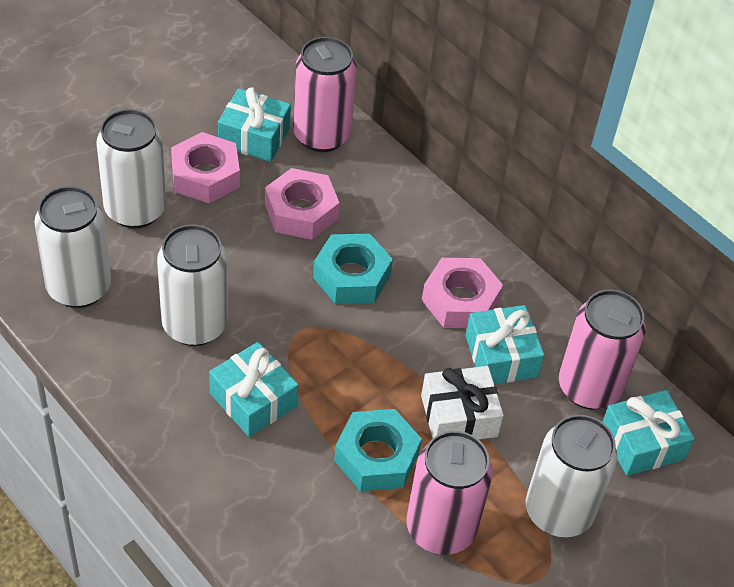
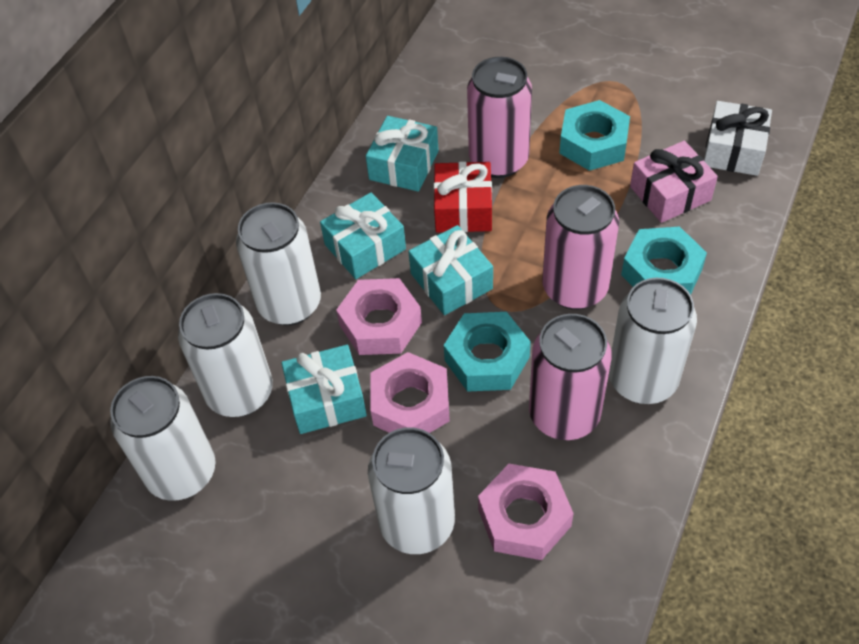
pink gift: none = 0 -> [630,141,718,223] = 1
red gift: none = 0 -> [434,161,492,233] = 1
turquoise nut: [313,234,393,304] [334,409,422,491] = 2 -> [444,312,531,392] [559,100,630,171] [621,227,707,295] = 3
white can: [34,186,111,308] [97,109,166,228] [157,224,228,346] [526,415,617,537] = 4 -> [110,376,216,501] [178,293,273,417] [236,202,321,325] [368,427,455,554] [609,278,697,404] = 5

